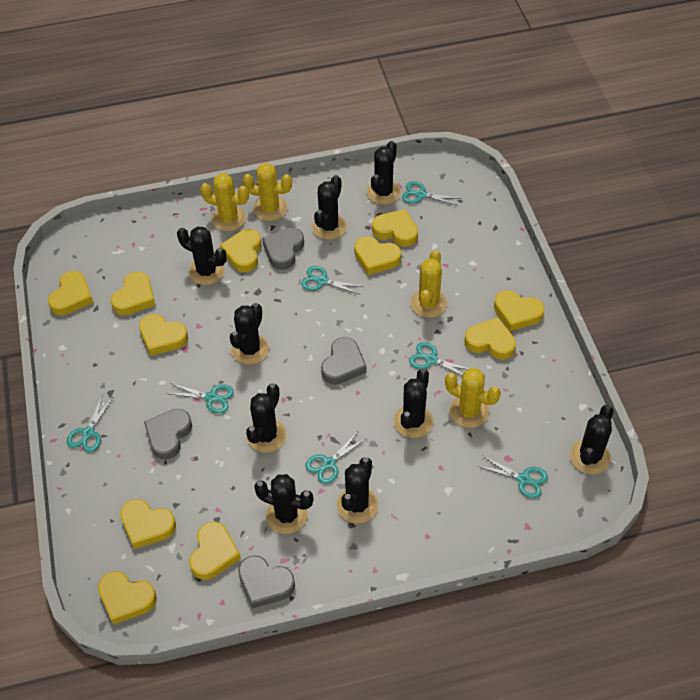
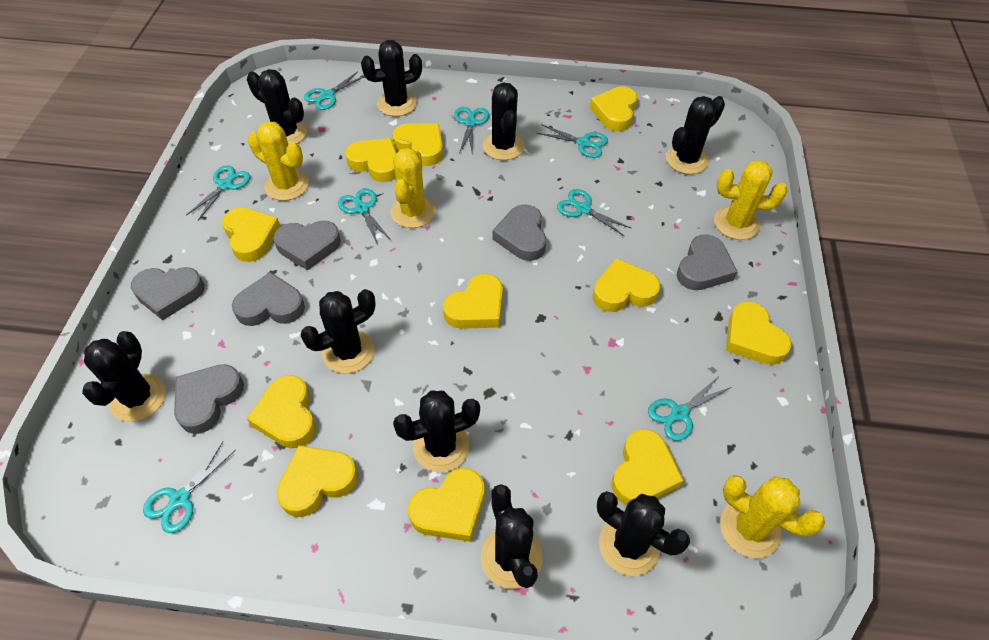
grey heart: [144,409,192,460] [238,555,295,609] [262,227,304,270] [321,337,367,385] = 4 -> [131,267,204,321] [174,364,244,434] [232,272,305,326] [273,220,341,271] [492,204,546,261] [677,234,738,290] = 6
turquoise scissors: [67,394,113,452] [168,383,234,413] [301,266,364,294] [305,431,367,484] [402,181,461,206] [409,342,469,375] [478,456,548,498] = 7 -> [143,441,235,533] [186,165,251,220] [304,71,365,110] [338,188,391,245] [454,107,489,155] [537,124,608,158] [557,189,631,236] [648,376,731,441] = 8

